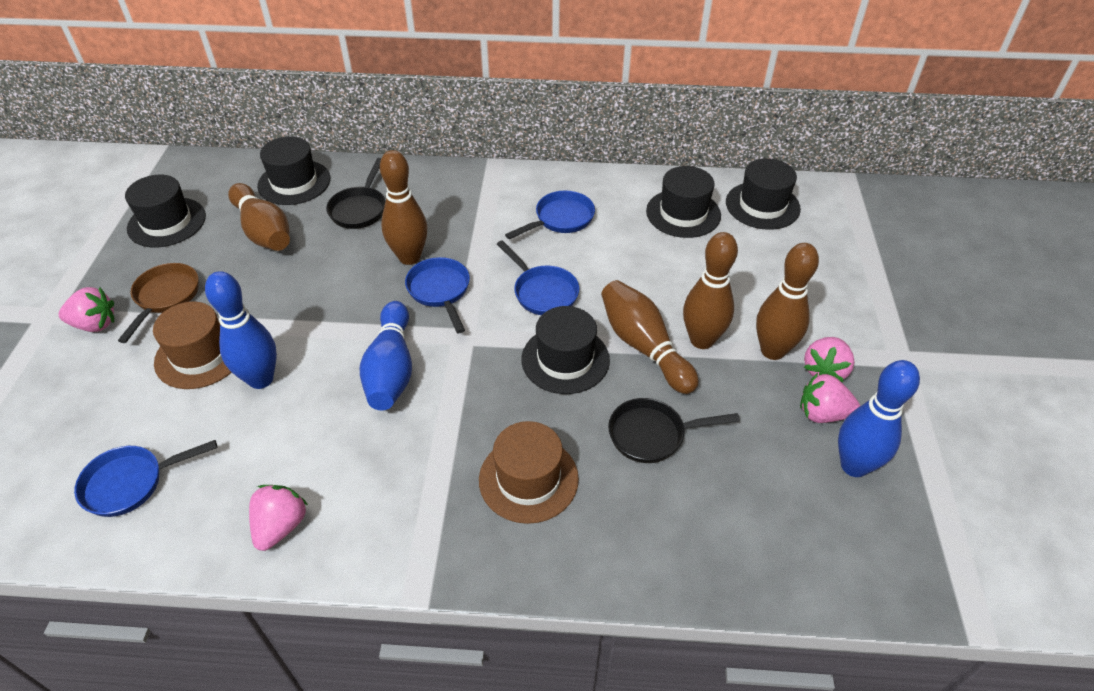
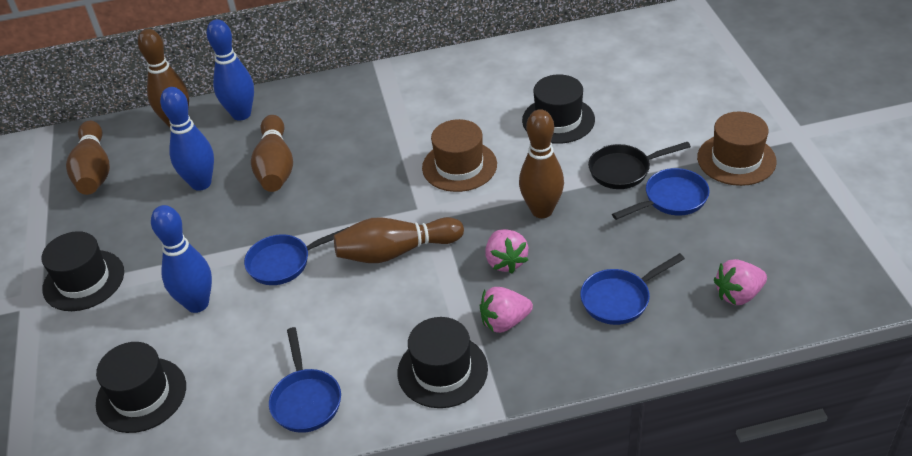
black hat: [125,175,206,247] [257,136,330,205] [521,306,610,394] [646,166,721,238] [726,158,801,230] = 5 -> [42,231,124,311] [96,342,186,433] [398,317,488,408] [522,75,595,144] = 4
black pan: [326,158,386,229] [608,398,740,463] = 2 -> [588,142,691,189] = 1
brown pan: [118,263,199,343] = 1 -> none = 0
pink strawberry: [59,287,114,332] [249,485,308,551] [800,373,860,423] [804,337,855,382] = 4 -> [480,287,533,333] [485,229,528,273] [714,259,767,305] = 3

